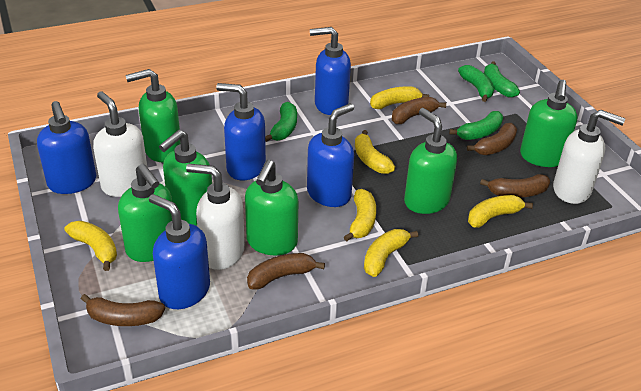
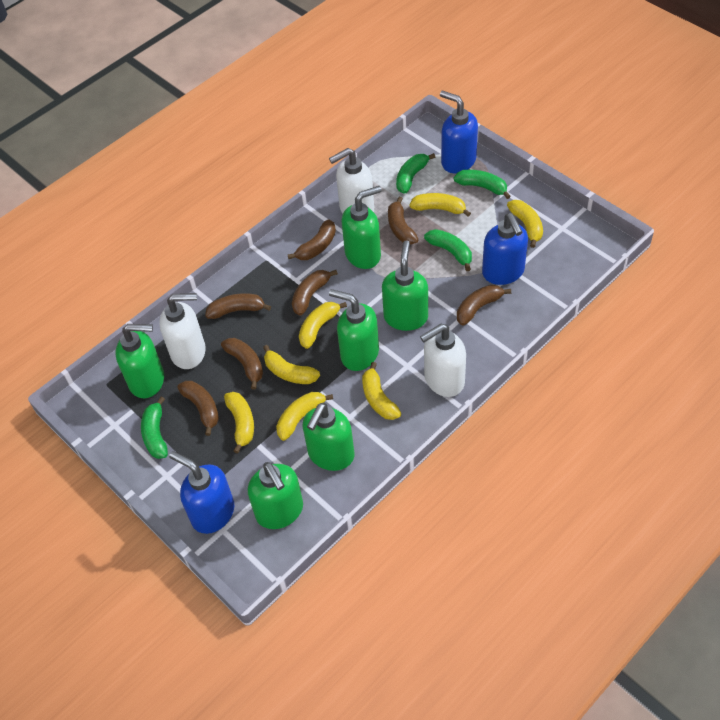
blue soap dispenser: [37,101,96,194] [149,194,210,309] [216,83,266,181] [307,103,354,207] [310,27,351,115] = 5 -> [169,451,234,534] [440,90,478,174] [482,213,528,285] = 3
brown banana: [81,294,165,326] [247,253,325,289] [392,97,446,124] [467,123,517,155] [480,174,550,198] = 5 -> [177,381,219,436] [205,293,271,319] [221,338,263,390] [288,219,336,260] [292,270,338,316] [388,196,419,245] [457,285,511,325] = 7
yellow banana: [64,221,117,271] [344,189,376,241] [355,130,395,174] [364,229,418,277] [370,86,429,109] [468,195,533,228] = 6 -> [224,392,254,454] [263,345,320,384] [276,392,333,441] [299,302,347,349] [362,362,401,420] [409,193,471,217] [507,200,543,248] = 7

